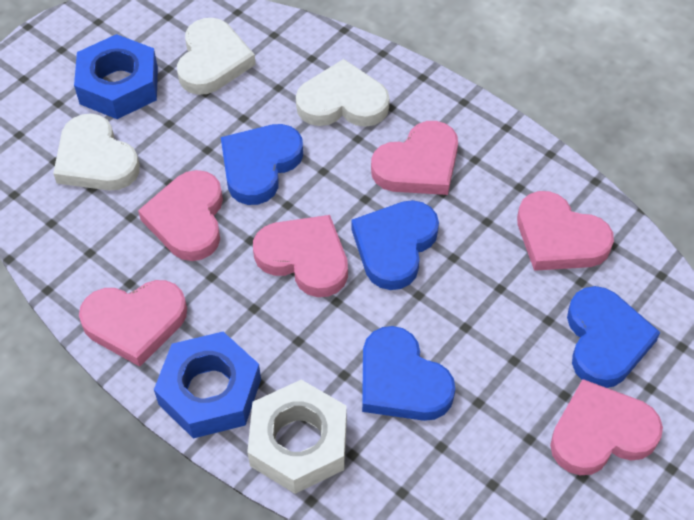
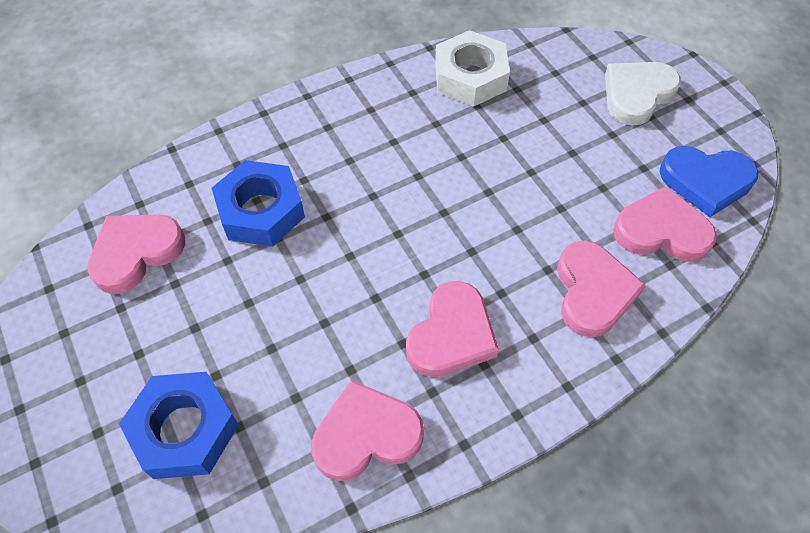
blue heart: [221,124,303,205] [351,200,439,290] [362,326,455,421] [567,286,660,388] = 4 -> [660,146,759,217] = 1
pink heart: [79,280,187,367] [138,170,223,261] [253,215,348,297] [371,121,458,195] [517,191,614,271] [550,379,663,475] = 6 -> [87,214,185,294] [311,380,424,481] [406,281,499,377] [557,241,646,337] [613,186,717,262] = 5
white heart: [53,113,140,191] [177,18,256,95] [296,59,390,127] = 3 -> [605,62,681,126] = 1

